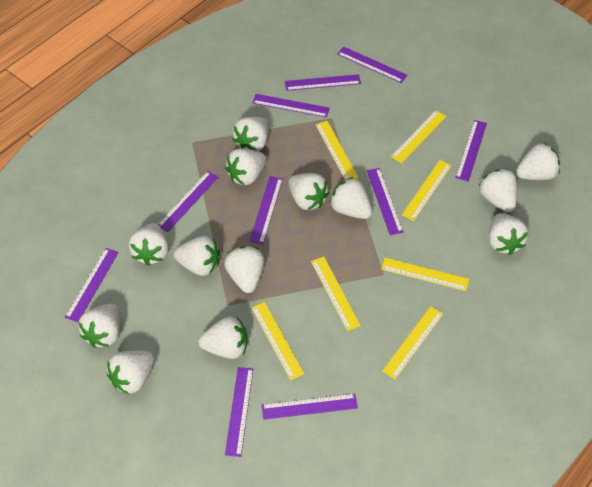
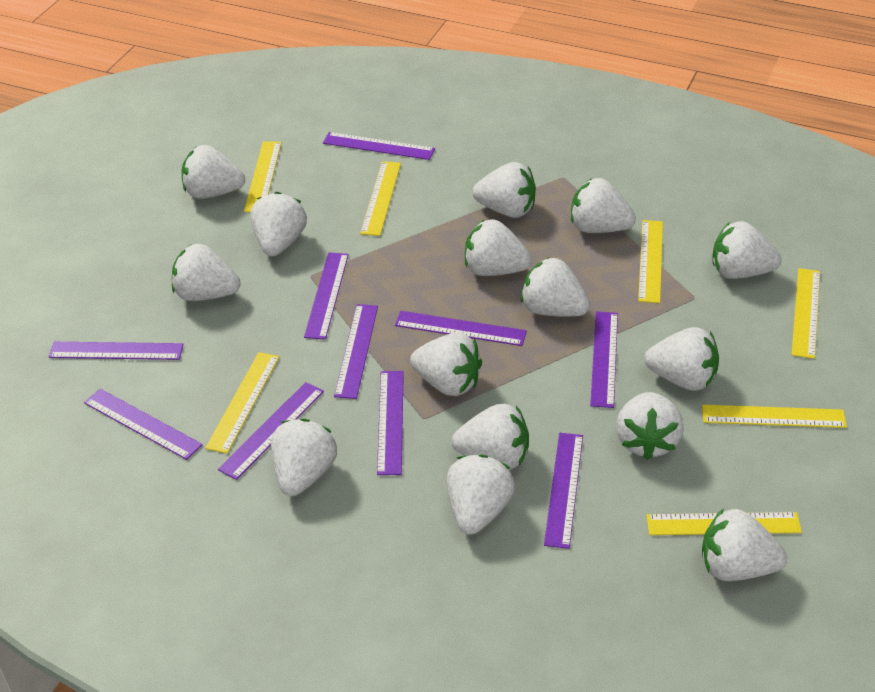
white strawberry: [78,304,120,348] [107,351,155,394] [129,223,169,266] [174,236,220,276] [198,316,248,359] [224,246,265,293] [225,148,267,185] [232,117,269,151] [288,173,329,210] [329,177,372,219] [479,169,517,212] [489,213,528,255] [516,143,560,180] = 13 -> [172,244,241,301] [181,145,245,199] [251,192,307,256] [271,418,337,496] [410,333,482,396] [447,454,515,535] [452,404,529,470] [465,219,532,276] [472,162,536,218] [521,257,590,317] [571,178,636,233] [616,392,684,460] [644,327,719,391] [702,508,787,581] [713,221,781,279] = 15

